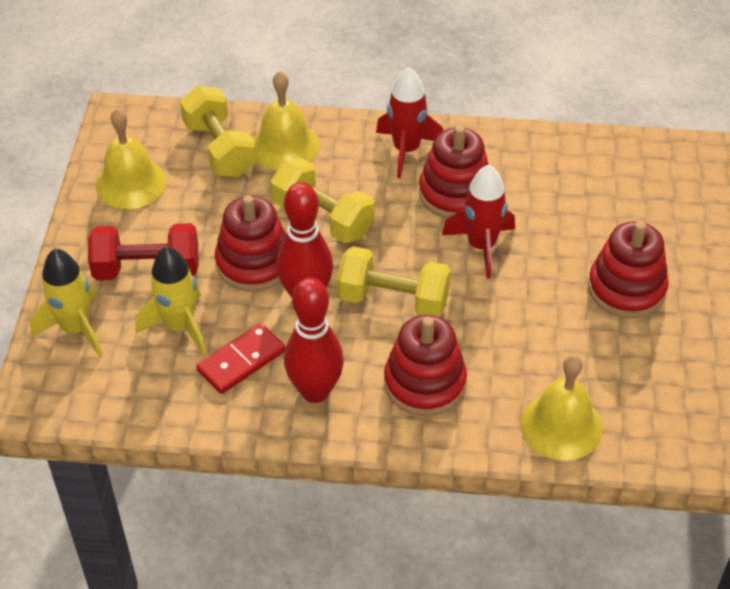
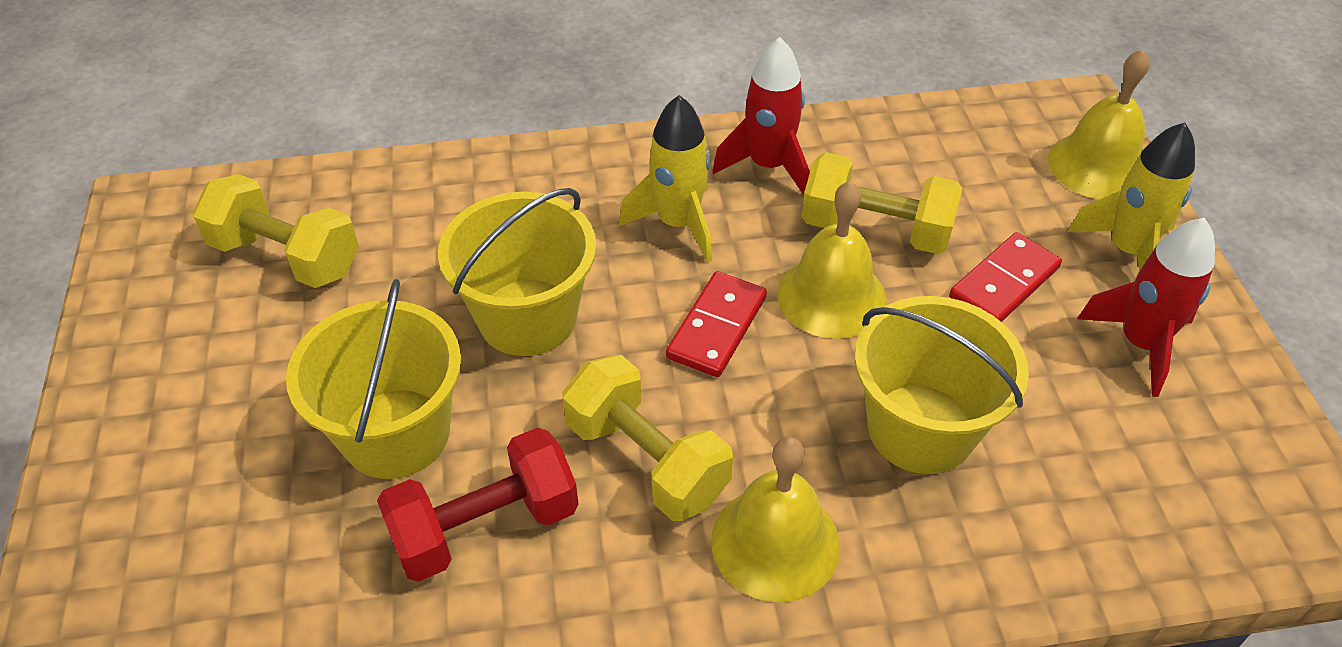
red bowling pin: [277,182,333,298] [284,278,344,403] = 2 -> none = 0
red domino: [196,323,286,394] = 1 -> [666,271,767,377] [949,232,1062,322] = 2
red stacking toy: [215,195,286,292] [384,315,467,416] [419,125,489,219] [588,221,669,318] = 4 -> none = 0
yellow bucket: none = 0 -> [286,279,461,479] [438,188,596,356] [854,296,1029,474] = 3

